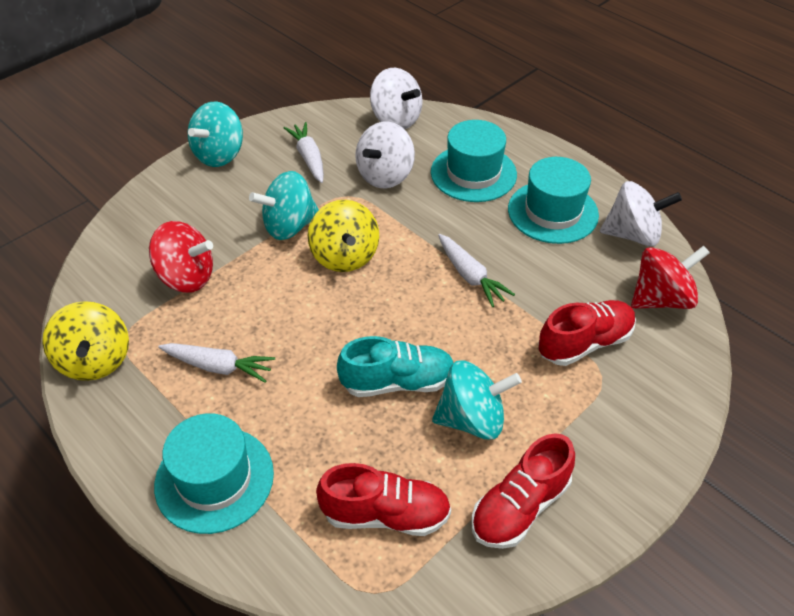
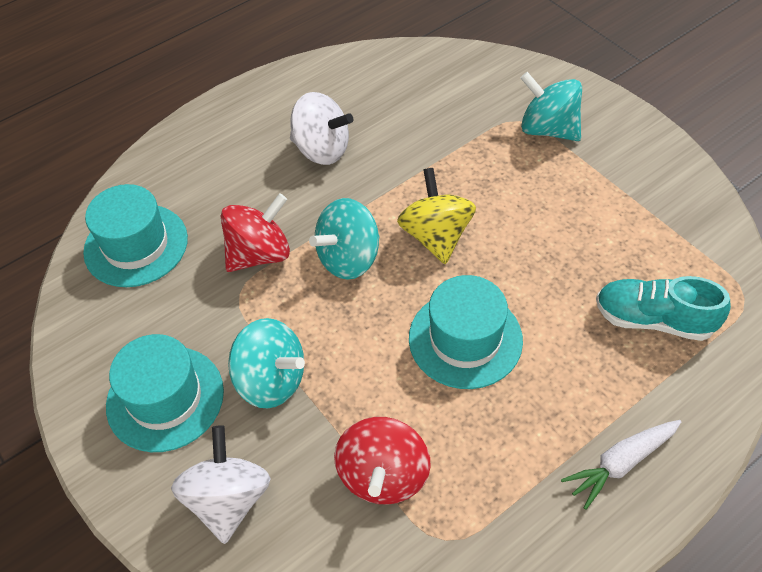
red shoe: [316,463,451,536] [471,433,575,549] [538,300,636,366] = 3 -> none = 0
white carrot: [158,343,275,383] [284,122,324,183] [438,234,515,307] = 3 -> [561,420,681,510] = 1
white spinning top: [355,122,415,188] [370,68,423,129] [600,181,682,247] = 3 -> [171,425,270,544] [290,92,353,165] = 2
yellow spinning top: [43,301,129,381] [308,200,379,272] = 2 -> [397,168,476,264] = 1

